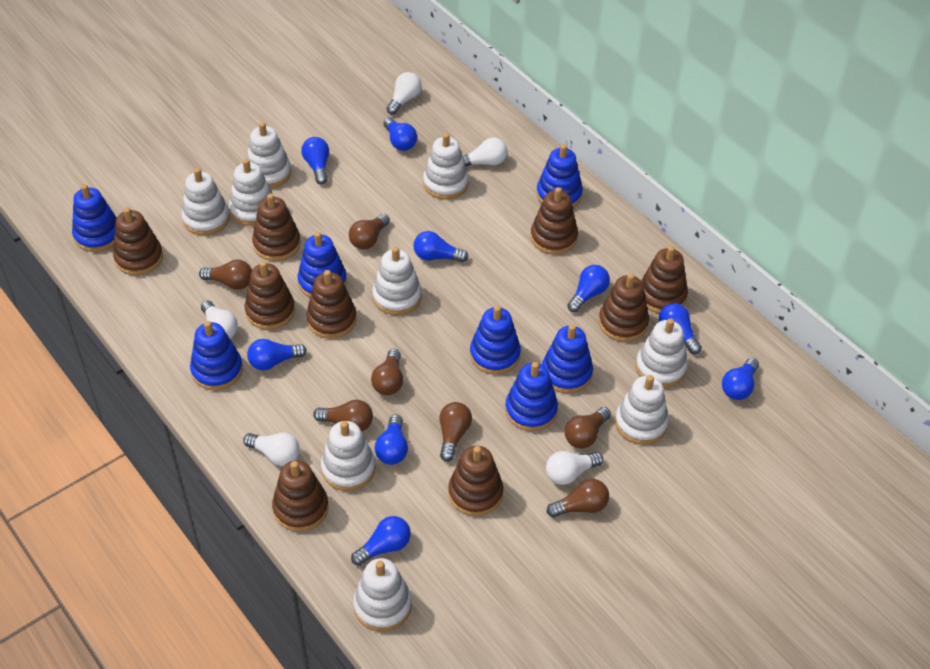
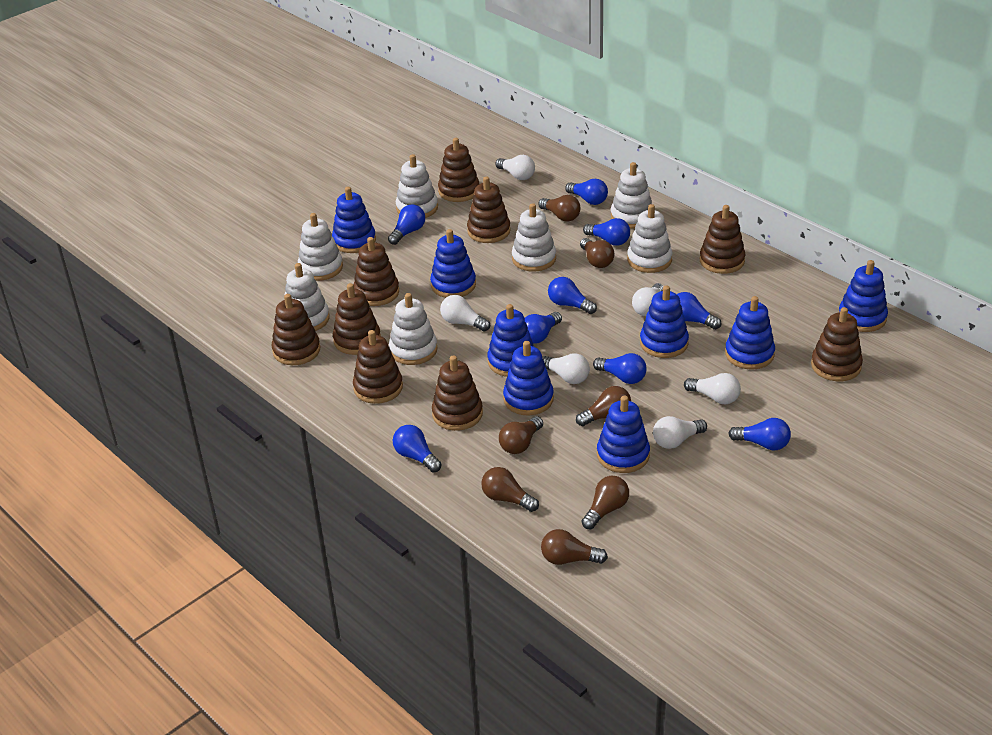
blue stacking toy: [72,184,117,252] [190,321,243,390] [298,232,347,297] [470,305,521,375] [505,362,558,431] [536,144,583,207] [542,324,593,393] = 7 -> [332,187,376,253] [430,229,476,298] [487,304,534,377] [503,341,554,415] [597,396,650,473] [640,285,689,358] [725,296,775,369] [839,260,888,332] = 8
white light bulb: [201,300,238,339] [243,433,300,466] [387,72,422,115] [462,138,507,166] [546,451,603,485] = 5 -> [440,295,490,332] [495,155,535,180] [542,353,590,384] [632,283,663,316] [653,416,707,449] [684,373,741,404] = 6
white stacking toy: [182,168,230,235] [229,159,273,226] [246,122,291,188] [321,421,376,491] [353,558,412,632] [372,247,422,315] [423,133,469,200] [615,375,669,445] [636,318,688,388] = 9 -> [284,263,330,331] [298,213,343,281] [389,293,438,365] [396,154,438,218] [512,203,556,272] [611,162,652,229] [627,204,672,273] = 7

